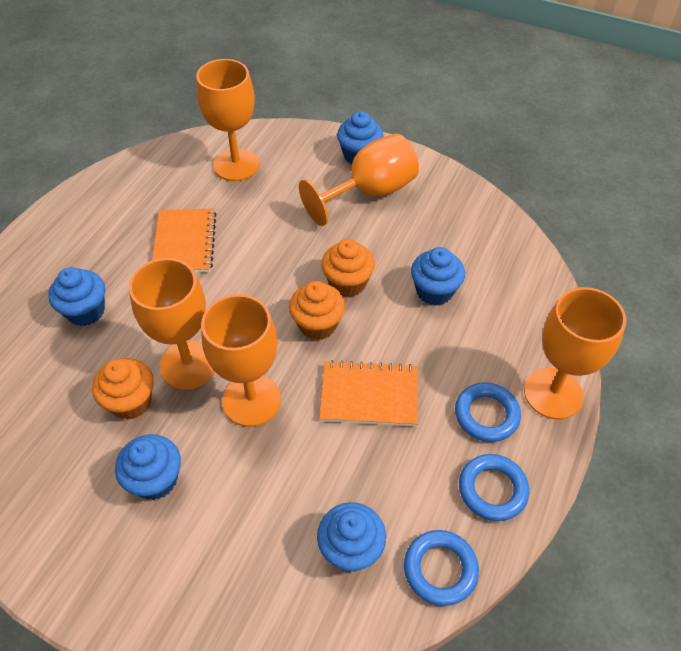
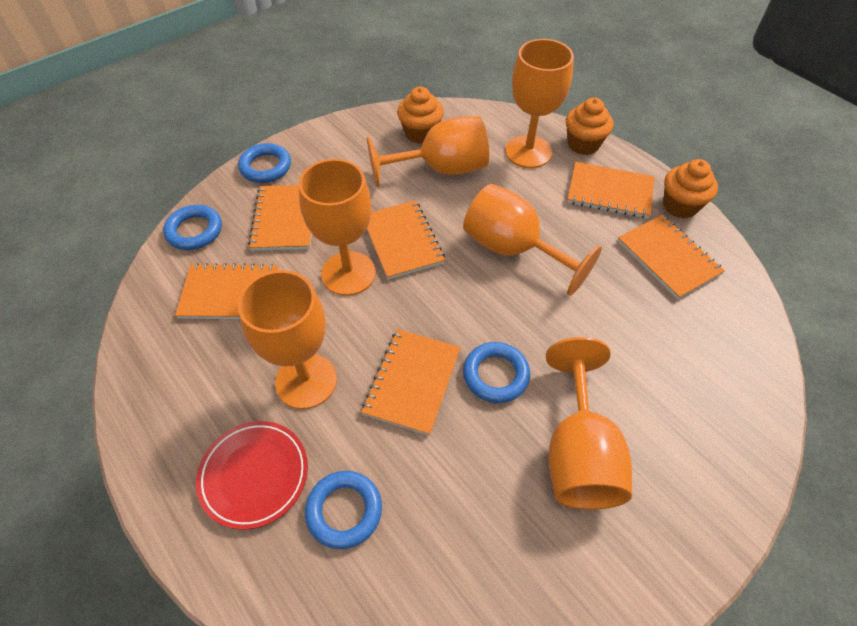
blue cupcake: [48,267,105,326] [115,434,181,500] [317,502,386,572] [337,111,383,164] [411,247,465,306] = 5 -> none = 0
blue ring: [404,530,479,606] [455,382,521,442] [459,454,529,521] = 3 -> [163,205,222,250] [238,143,291,183] [305,471,382,549] [463,342,530,403] = 4
orange goblet: [129,258,215,390] [196,59,259,181] [201,294,281,427] [299,133,419,226] [524,287,626,419] = 5 -> [238,270,337,409] [299,159,376,296] [367,116,489,187] [463,184,602,296] [506,39,574,168] [546,337,632,510] = 6
orange notebook: [152,208,217,273] [320,360,418,426] = 2 -> [175,263,279,319] [248,185,312,251] [361,329,461,436] [367,200,445,280] [567,162,654,218] [618,215,725,299] = 6
red plate: none = 0 -> [196,421,308,530] = 1

